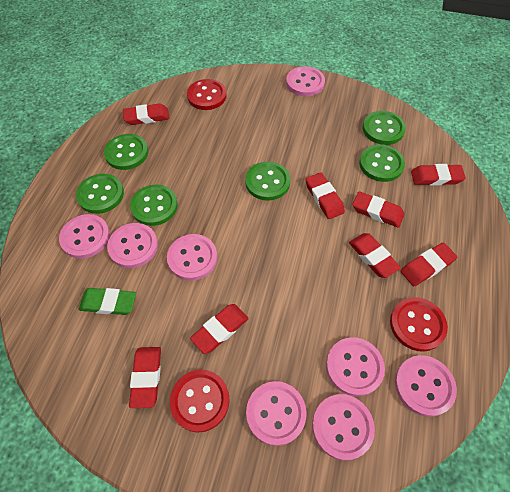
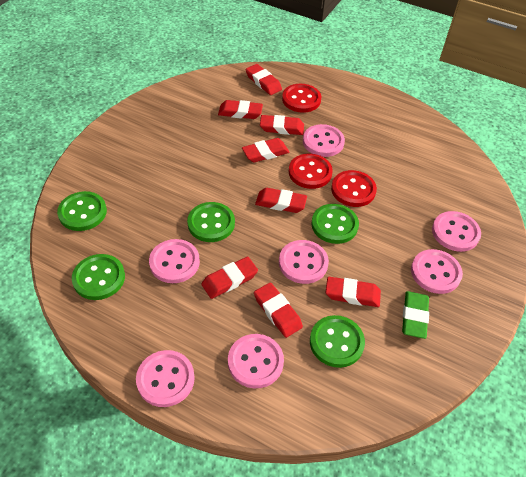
green button: [76,174,124,214] [104,134,148,170] [130,185,178,226] [245,161,290,201] [359,144,405,182] [363,111,406,145] = 6 -> [57,191,107,231] [72,254,125,300] [187,202,235,242] [310,315,365,368] [311,204,359,244] = 5
pink button: [59,214,110,259] [107,223,158,268] [167,234,217,281] [246,381,307,446] [286,66,325,96] [312,394,375,460] [326,337,385,396] [395,355,457,417] = 8 -> [136,350,195,407] [149,239,200,283] [228,334,284,388] [279,240,329,284] [303,124,345,157] [411,249,463,294] [432,211,481,252] = 7

